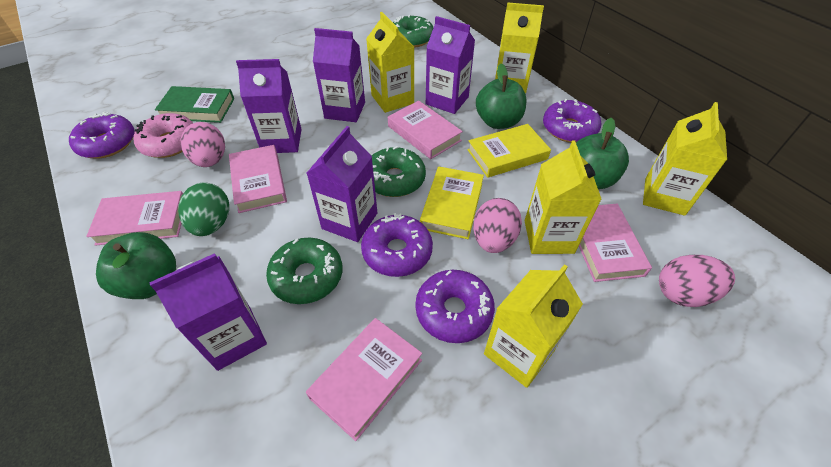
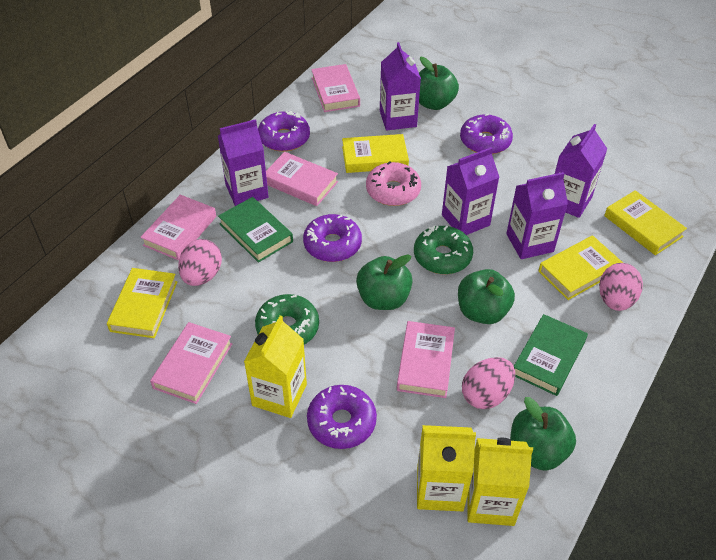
green apple: [96,232,176,299] [476,63,526,129] [576,118,629,189] = 3 -> [356,255,413,310] [419,57,459,110] [458,269,515,324] [510,397,576,471] = 4
green book: [155,86,234,123] = 1 -> [218,197,293,263] [514,314,588,396] = 2
green donut: [266,238,342,304] [372,146,426,197] [393,15,434,48] = 3 -> [255,294,319,344] [414,225,473,274] = 2
green egg: [178,183,229,236] = 1 -> none = 0
yellow book: [420,167,484,239] [467,124,551,178] = 2 -> [107,268,177,338] [342,134,409,173] [538,235,623,300] [604,190,687,255] = 4
yellow carton: [366,12,414,113] [484,264,583,388] [495,2,544,93] [525,140,602,254] [643,102,727,216] = 5 -> [244,315,307,418] [417,425,476,511] [467,438,533,526] = 3

